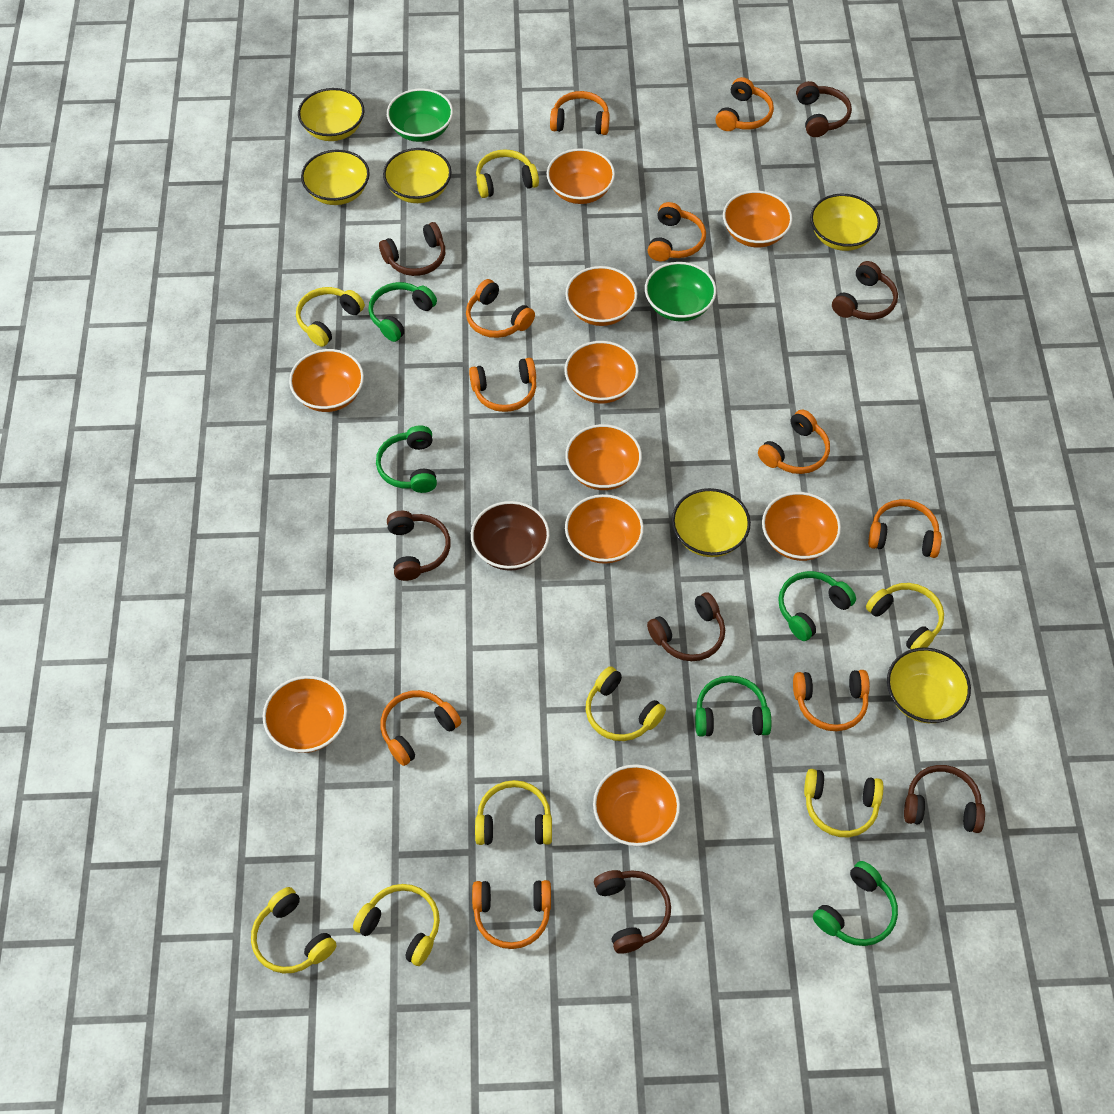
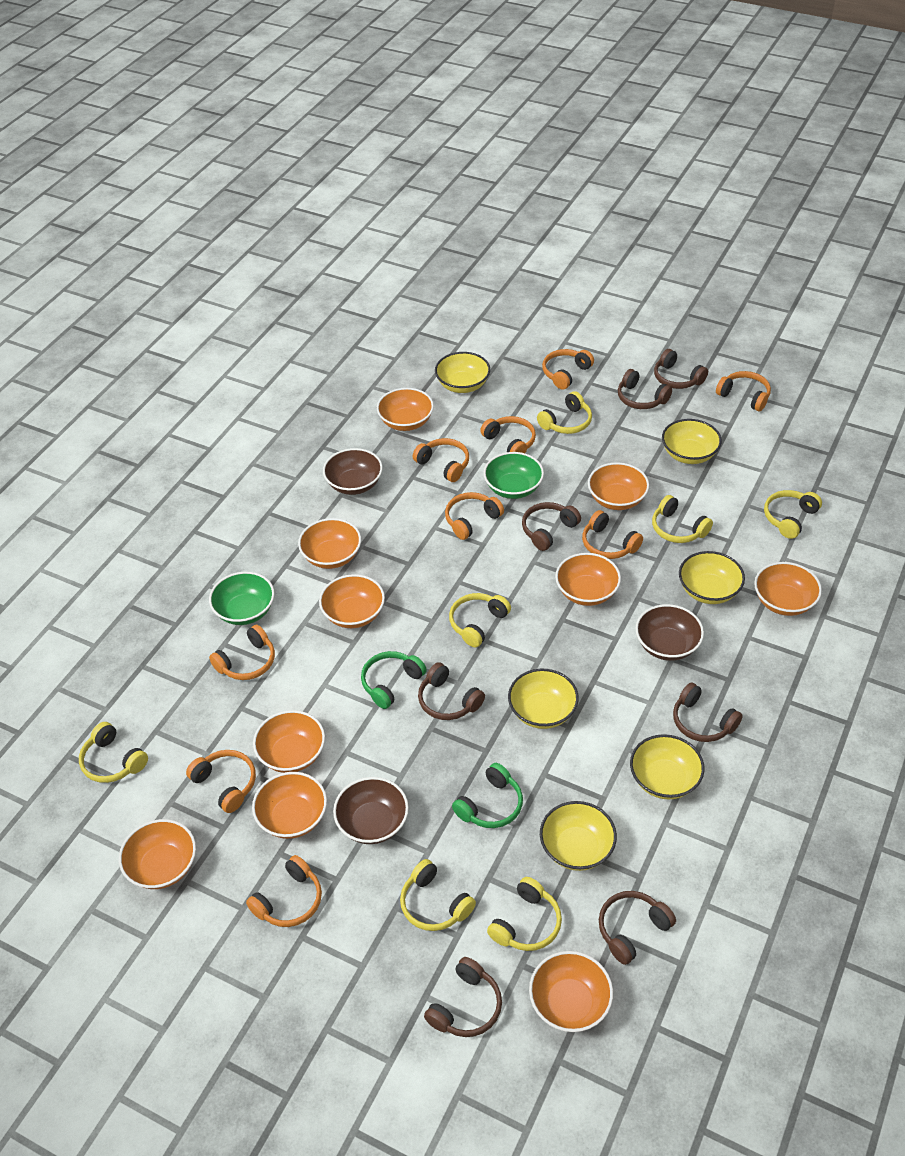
brown bowl: [471,501,550,571] = 1 -> [323,448,383,495] [333,777,409,844] [635,604,704,661] = 3
green headphones: [368,282,437,342] [376,425,437,493] [695,675,771,737] [778,571,856,641] [813,861,898,946] = 5 -> [361,651,427,709] [452,763,523,828] = 2
orange headphones: [380,690,461,766] [466,279,535,338] [469,358,536,412] [472,880,551,949] [550,91,610,135] [648,202,706,262] [716,77,774,131] [758,410,830,474] [793,670,870,731] [868,499,942,558] = 10 -> [186,750,256,813] [209,625,275,680] [246,855,322,927] [413,438,469,482] [445,492,504,540] [480,416,536,453] [542,349,594,390] [582,510,643,559] [716,371,771,411] = 9
yellow headphones: [251,887,337,974] [296,287,365,347] [353,884,440,966] [475,780,552,845] [476,149,539,198] [586,666,666,741] [804,769,883,837] [866,583,944,649] = 8 -> [79,722,148,783] [400,859,476,931] [449,593,511,647] [487,877,562,951] [537,391,592,434] [652,495,713,543] [764,490,822,539] = 7

